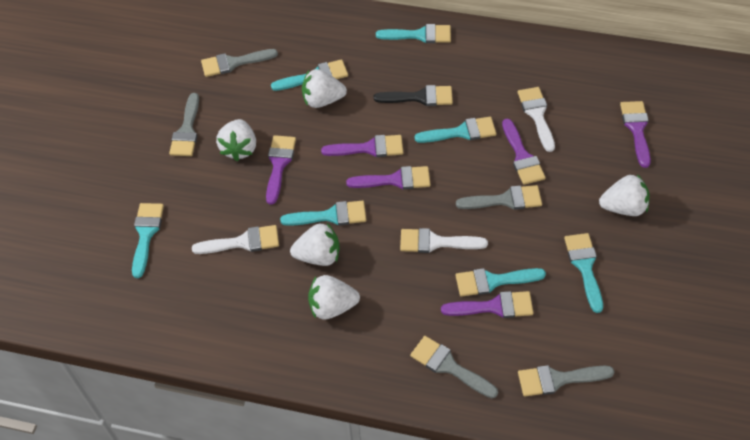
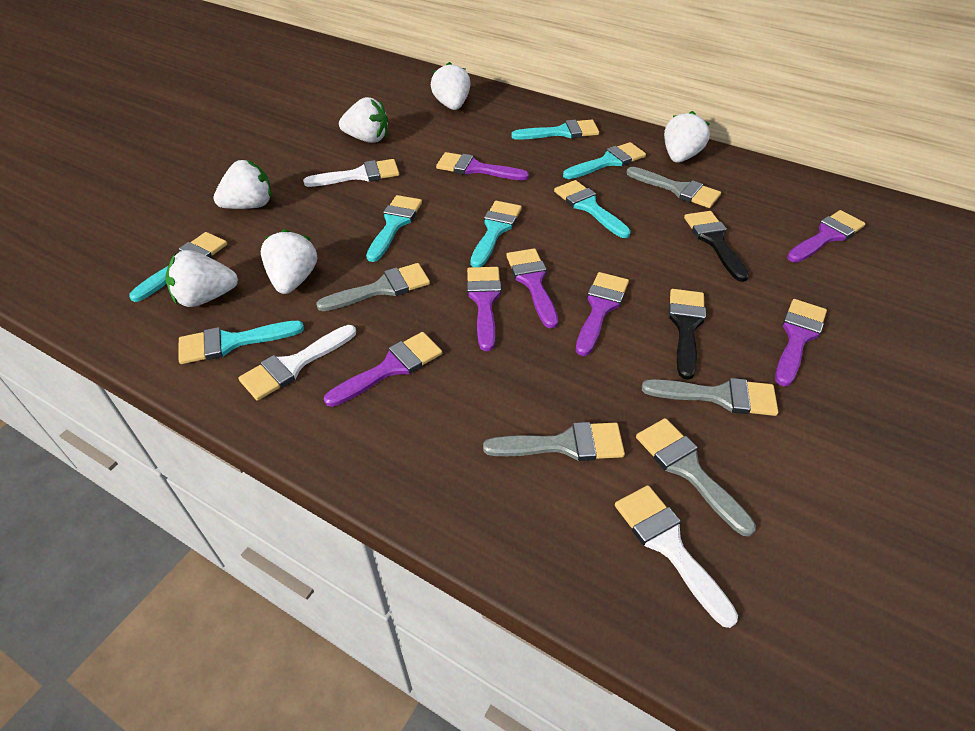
black brush: [374,85,453,106] = 1 -> [669,289,706,380] [684,211,749,282] = 2
purple brush: [266,135,296,205] [321,135,403,157] [346,166,431,190] [441,291,533,318] [502,119,546,185] [620,101,651,168] = 6 -> [324,332,442,407] [436,152,529,180] [467,267,501,351] [506,248,558,329] [576,272,629,356] [775,299,827,386] [787,210,865,263] = 7
white strawberry: [216,119,256,161] [290,223,340,266] [302,69,347,108] [308,275,360,319] [599,174,649,216] = 5 -> [166,250,238,307] [213,160,271,209] [261,229,317,294] [339,97,388,143] [431,62,471,110] [664,111,710,163] = 6

